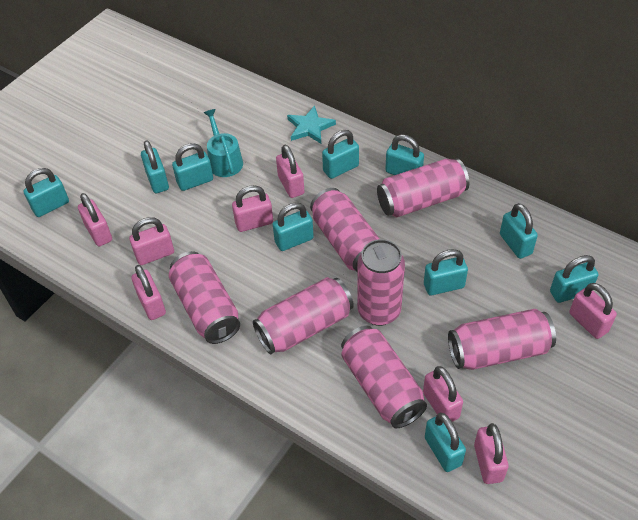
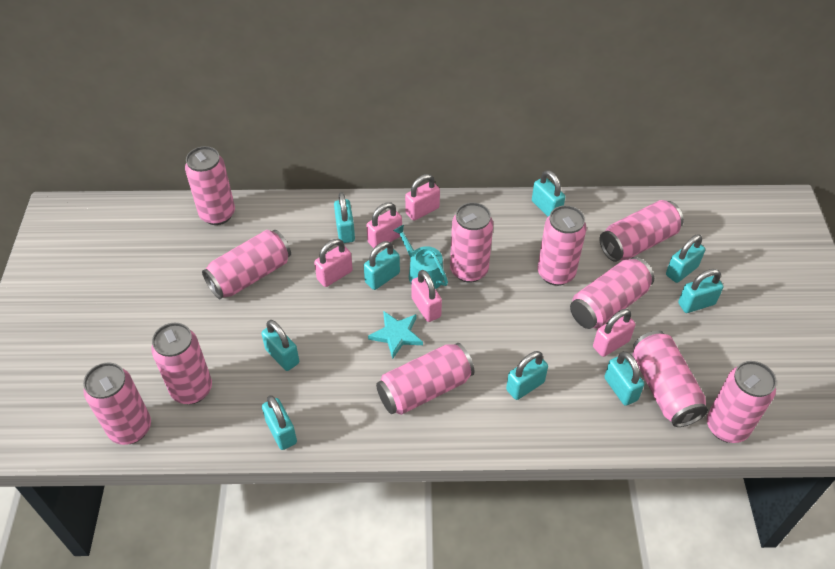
pink can: [169,251,240,344] [253,277,354,354] [310,188,380,272] [341,326,427,428] [357,239,405,326] [377,158,469,217] [448,309,556,370] = 7 -> [83,362,151,445] [151,323,212,404] [185,146,235,225] [202,230,291,299] [376,343,475,415] [450,202,493,283] [537,205,586,286] [570,257,654,329] [600,200,684,262] [633,330,708,427] [707,361,777,443] = 11
pink padlock: [78,193,112,246] [129,217,174,265] [131,265,166,320] [232,185,273,232] [276,145,304,198] [423,366,463,422] [474,423,509,484] [569,283,617,339] = 8 -> [314,239,353,287] [366,202,402,248] [405,174,440,221] [411,270,442,322] [593,309,635,357] = 5
turquoise padlock: [24,168,69,217] [141,140,169,193] [172,143,213,191] [273,203,314,251] [322,130,359,179] [385,134,424,175] [424,249,468,295] [425,413,466,472] [500,203,538,259] [550,255,599,303] = 10 -> [261,320,299,371] [262,395,297,450] [334,192,355,243] [364,241,400,290] [506,351,548,400] [532,170,565,217] [604,351,644,406] [666,234,705,283] [678,269,724,313] = 9

